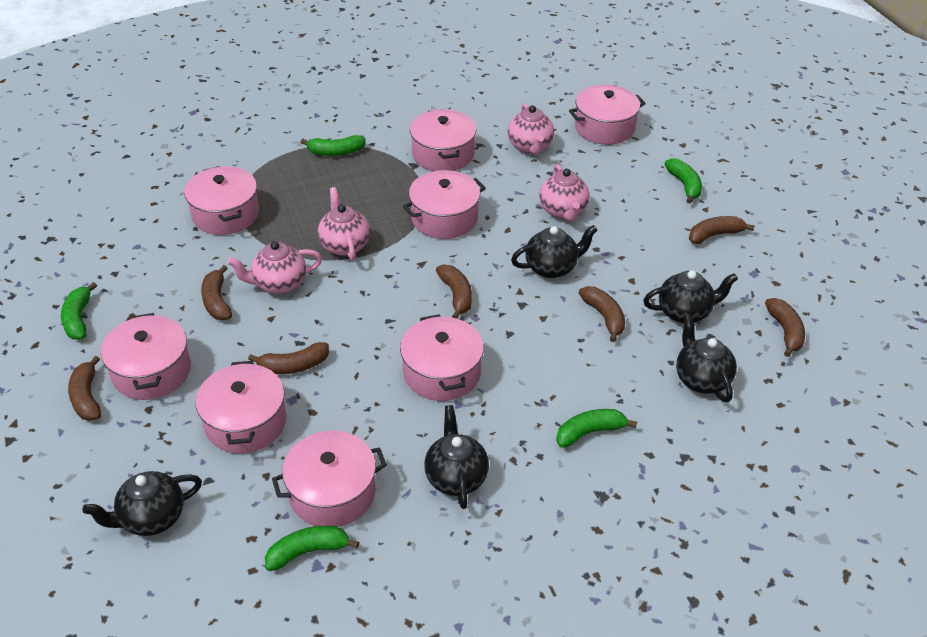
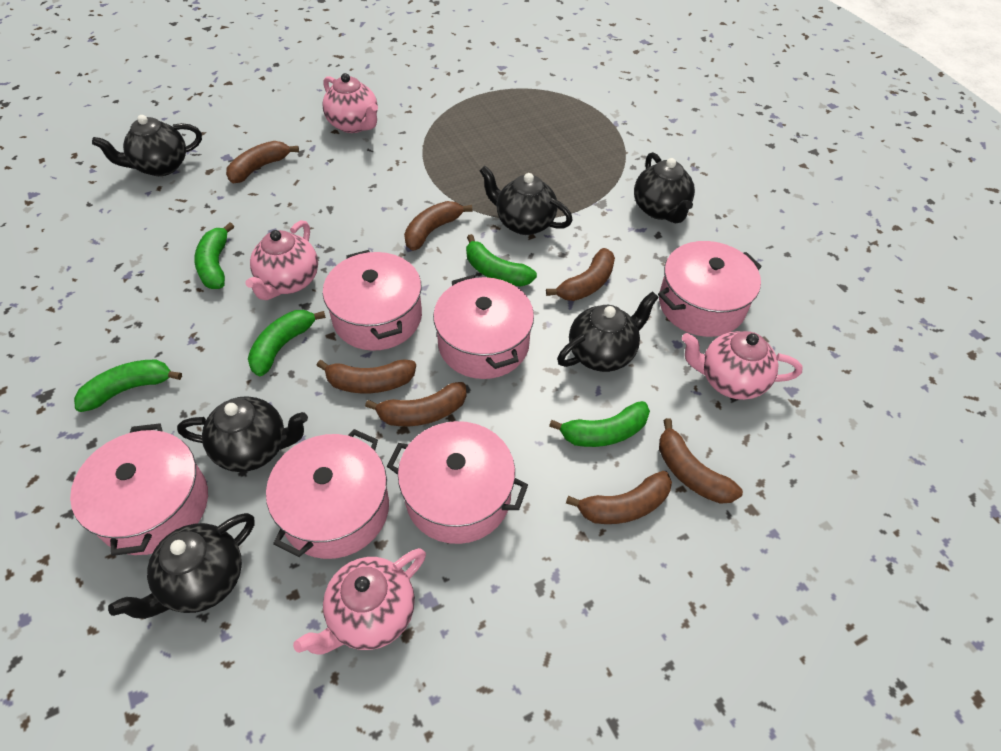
black teapot: [82,471,202,536] [424,405,489,509] [511,225,597,278] [643,270,738,324] [676,314,737,402] = 5 -> [92,115,202,176] [108,513,254,619] [177,396,308,472] [480,166,573,235] [557,291,659,372] [634,152,695,223] = 6
pink pot: [101,313,191,400] [184,166,259,235] [196,361,286,454] [272,431,387,527] [400,314,484,401] [403,170,486,239] [410,109,476,171] [569,85,646,145] = 8 -> [70,423,208,556] [266,429,389,559] [323,250,422,351] [387,421,528,544] [433,275,534,379] [658,241,762,337] = 6

